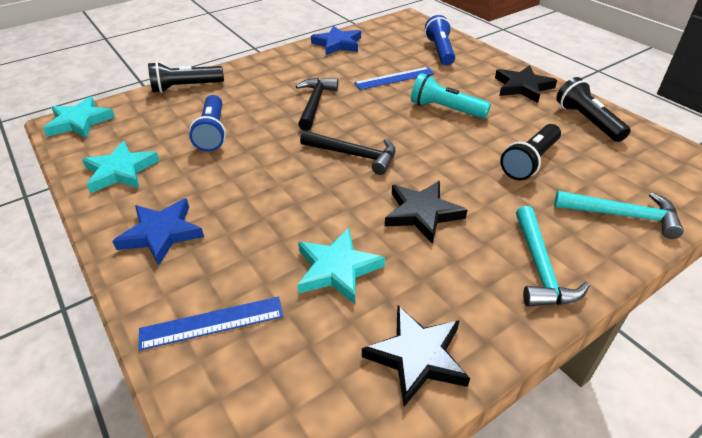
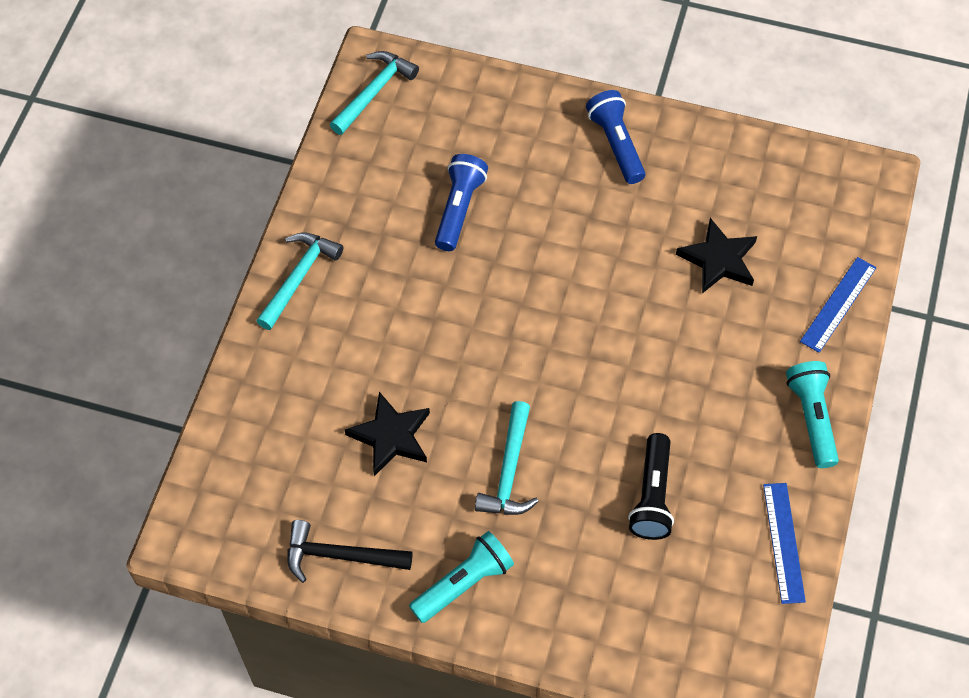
black flashlight: [148,62,224,93] [500,124,561,180] [556,77,631,142] = 3 -> [628,433,674,540] = 1
black hammer: [296,78,338,131] [300,131,396,175] = 2 -> [287,520,413,583] = 1
black star: [362,306,470,407] [385,181,467,244] [495,65,557,103] = 3 -> [345,392,430,476] [676,218,757,294] = 2
blue star: [112,198,204,266] [311,26,361,55] = 2 -> none = 0
turquoise flashlight: [411,73,491,119] = 1 -> [409,531,514,623] [786,361,839,468] = 2
turquoise hammer: [516,206,590,307] [554,191,684,239] = 2 -> [256,232,343,330] [330,51,419,135] [475,401,539,515] = 3
turquoise star: [43,96,115,138] [82,141,160,193] [297,228,385,304] = 3 -> none = 0

